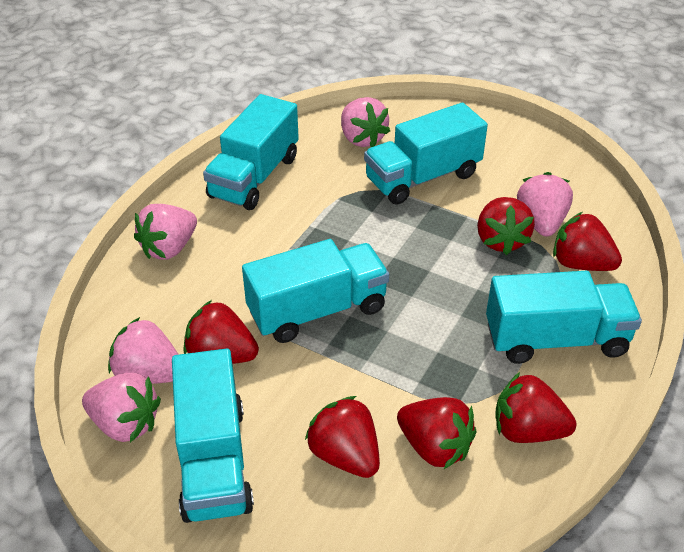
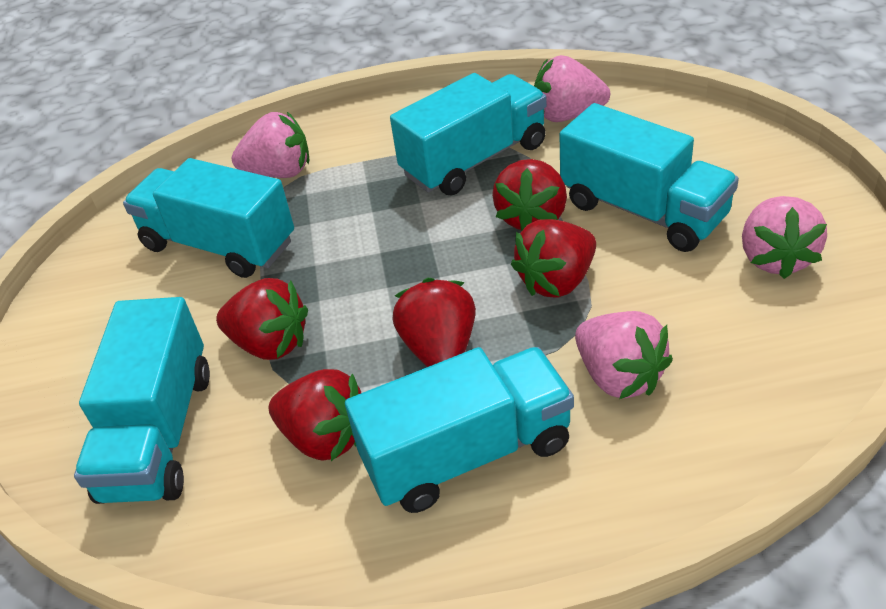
pink strawberry: [82,373,161,442] [108,317,179,384] [134,204,197,260] [341,97,390,147] [517,172,573,237] = 5 -> [232,112,309,178] [534,55,610,122] [575,311,673,399] [742,196,827,279] = 4
red strawberry: [184,300,259,364] [305,396,380,478] [397,397,477,469] [477,197,535,255] [495,372,576,443] [553,212,622,271] = 6 -> [216,278,308,360] [269,369,361,461] [392,278,476,367] [492,159,567,231] [511,219,596,297] = 5

